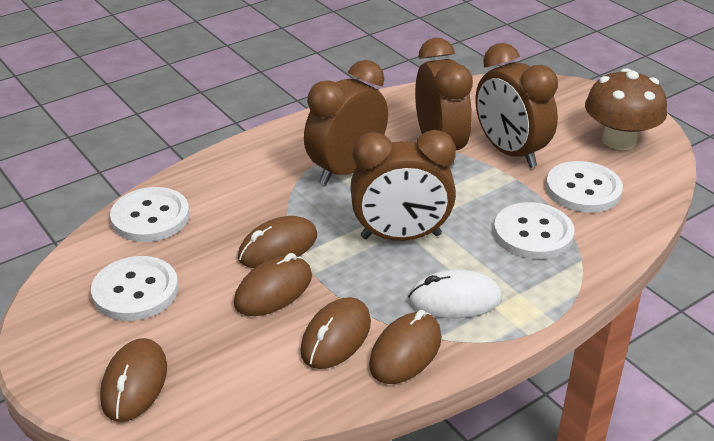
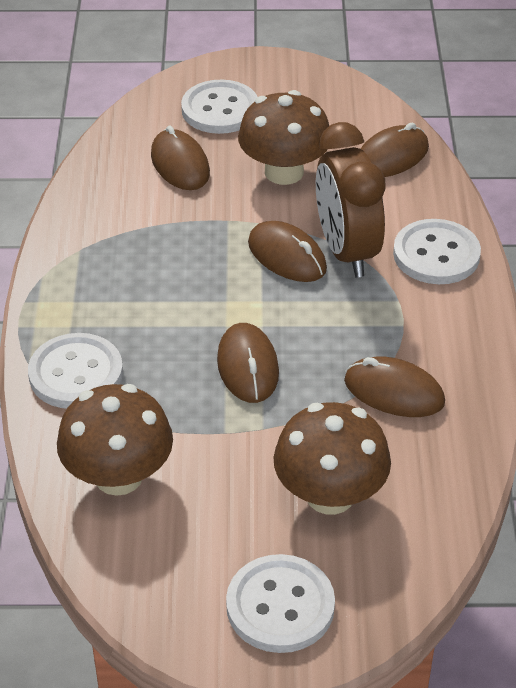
brown clock: [304,60,388,185] [350,130,456,241] [415,38,473,165] [475,43,558,168] = 4 -> [316,122,386,277] = 1
brown mushroom: [585,68,667,150] = 1 -> [57,384,173,496] [238,90,329,185] [274,402,391,515] = 3
white mouse: [408,270,502,318] = 1 -> none = 0

